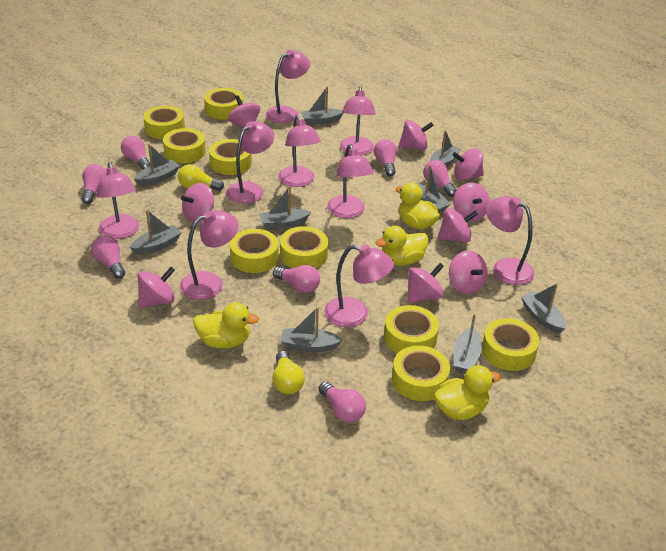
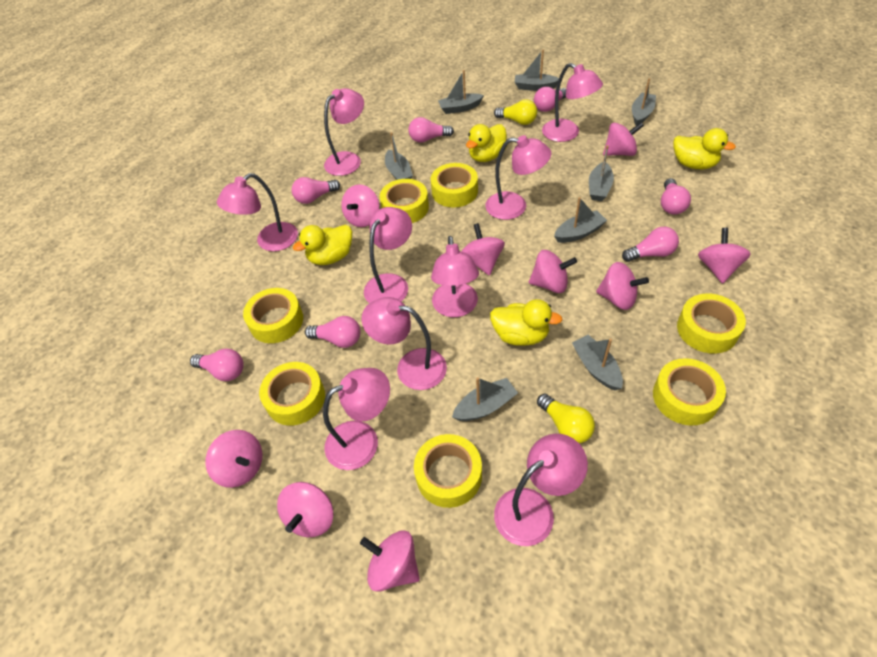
grey boat: [130,210,182,254] [134,144,180,186] [259,186,311,229] [281,307,343,352] [301,86,343,125] [416,165,451,213] [430,130,461,167] [454,314,482,373] [521,283,566,334] = 9 -> [385,132,413,180] [438,70,484,114] [452,377,518,421] [515,50,559,91] [554,197,607,243] [572,335,623,390] [589,145,614,201] [632,78,656,126] = 8
yellow tape: [143,106,185,139] [163,128,206,163] [204,88,243,120] [209,139,252,175] [230,229,279,273] [280,226,328,268] [384,305,439,353] [392,346,450,401] [482,318,540,371] = 9 -> [243,288,303,343] [259,362,325,426] [380,179,429,223] [414,434,482,508] [431,163,478,207] [653,358,726,425] [677,293,746,354] = 7

